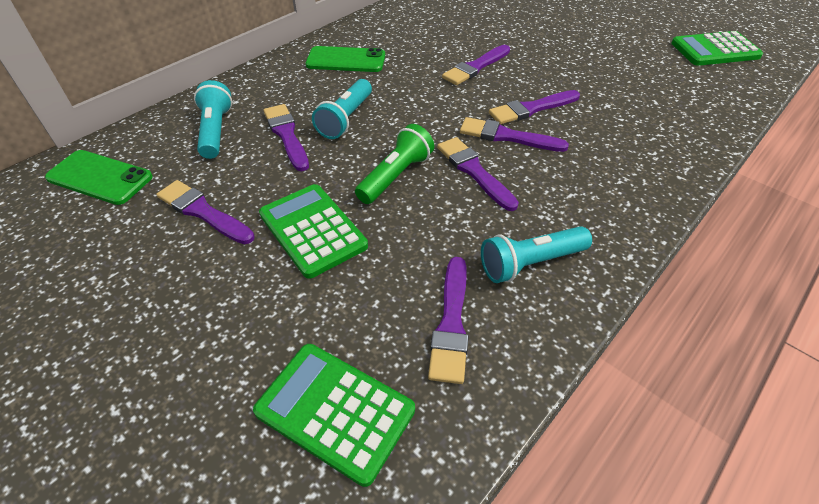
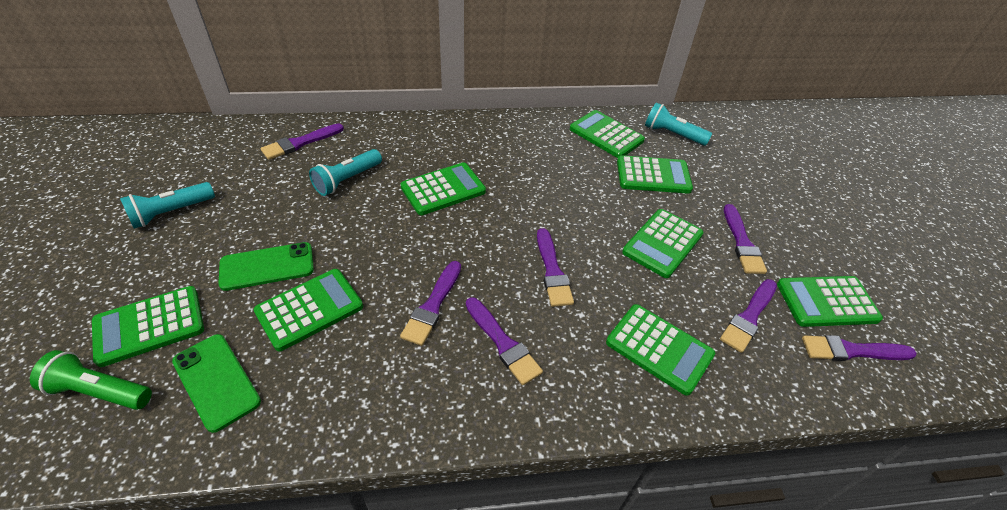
green calculator: [253,344,415,487] [259,184,368,279] [671,31,763,66] = 3 -> [92,286,204,367] [253,269,363,351] [401,162,486,215] [570,110,645,158] [606,304,715,396] [617,155,693,194] [622,209,704,278] [777,276,883,327] = 8

